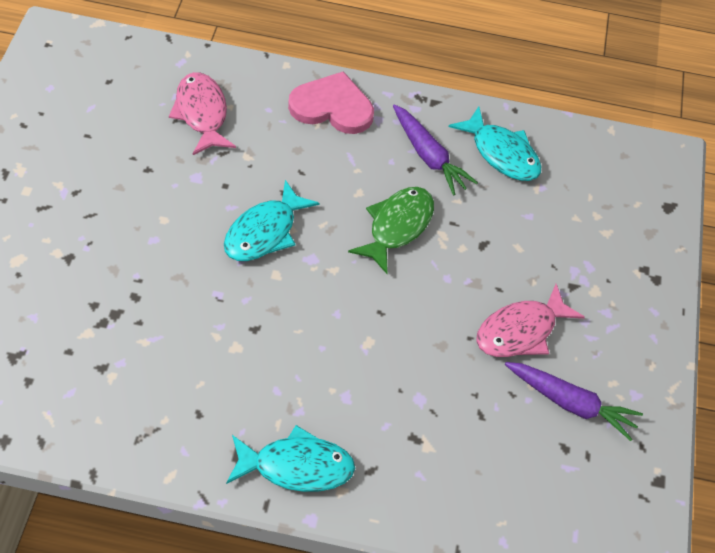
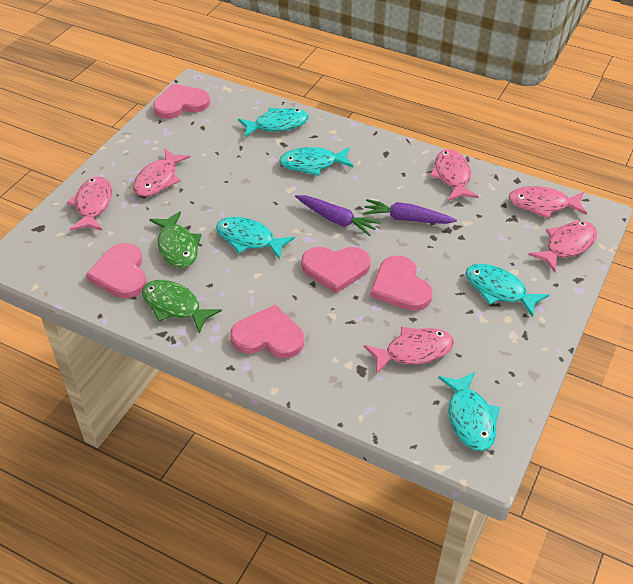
green fish: [348,187,434,274] = 1 -> [142,280,222,334] [150,211,202,268] = 2
pink fish: [169,72,236,155] [476,284,585,357] = 2 -> [67,177,112,231] [133,148,191,197] [364,327,454,375] [430,149,479,201] [509,186,587,219] [529,221,597,272] = 6
pink heart: [288,71,374,134] = 1 -> [86,243,147,298] [153,84,210,119] [230,304,304,358] [301,247,371,294] [370,255,433,311] = 5
turquoise fish: [224,180,320,261] [226,425,355,492] [449,107,541,181] = 3 -> [216,217,295,259] [238,108,309,137] [279,147,353,176] [438,372,500,451] [465,264,549,317] = 5

